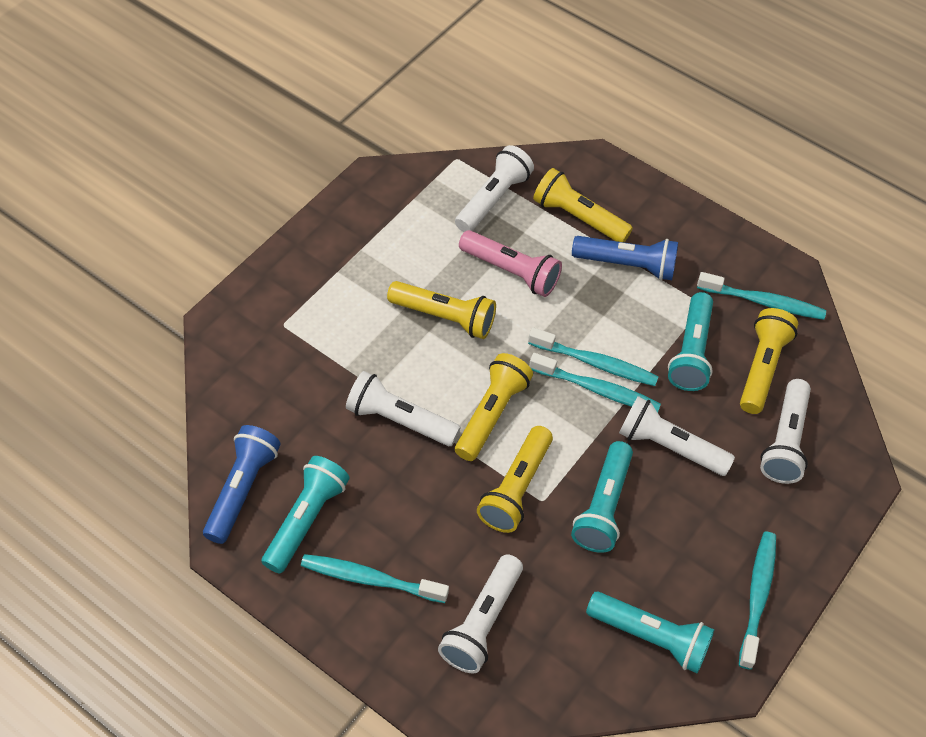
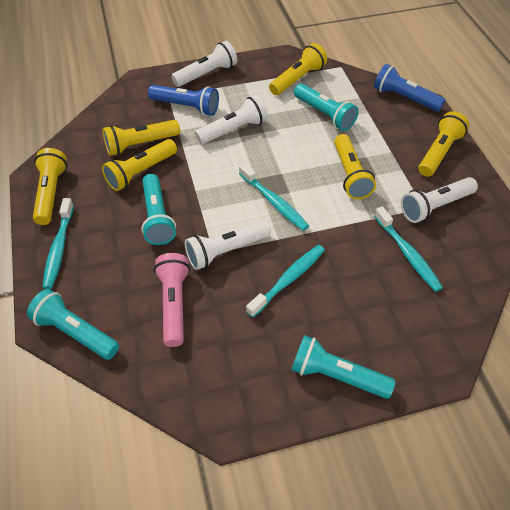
turquoise toothbrush: [301,554,449,603] [528,327,659,386] [529,353,661,412] [697,272,826,320] [739,531,776,670] = 5 -> [43,198,74,289] [239,163,309,231] [246,245,325,318] [374,206,443,292] = 4
white flashlight: [346,371,461,446] [438,554,523,673] [455,145,534,232] [619,396,735,476] [760,379,811,484] = 5 -> [171,41,237,87] [184,220,271,270] [195,95,268,144] [401,177,478,223] = 4
yellow flashlight: [387,281,496,339] [455,353,533,461] [477,426,553,533] [533,168,633,242] [740,308,798,414] = 5 -> [33,148,67,225] [102,120,180,156] [102,139,177,191] [269,43,327,95] [334,134,376,199] [418,111,469,177] = 6

